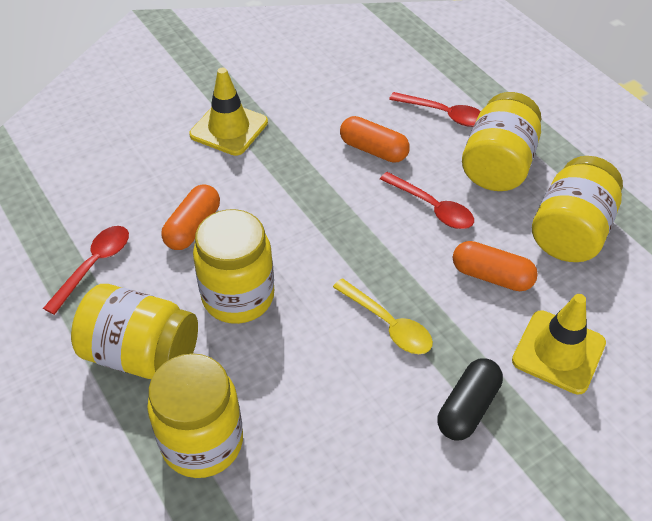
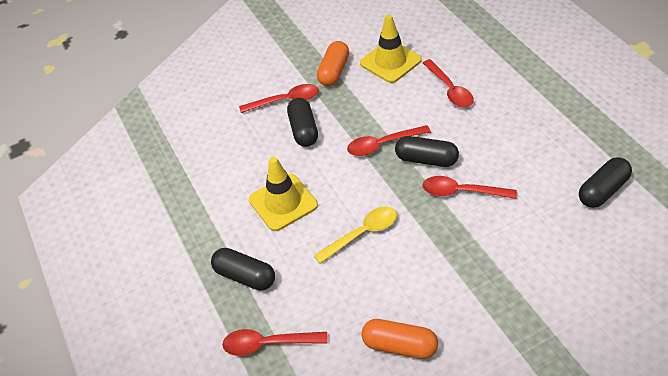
black capsule: [438,358,503,441] = 1 -> [211,248,275,291] [287,98,318,147] [395,136,459,167] [579,157,632,208] = 4
orange capsule: [161,184,220,250] [340,116,410,163] [453,241,538,291] = 3 -> [317,41,349,86] [361,319,438,359] = 2
red spoon: [43,226,129,315] [380,172,474,229] [389,92,481,127] = 3 -> [222,329,328,356] [239,84,319,113] [347,125,431,156] [422,176,517,199] [423,59,474,107] = 5
yellow jar: [71,284,198,379] [147,353,243,478] [193,209,274,324] [462,92,541,191] [532,156,623,262] = 5 -> none = 0

